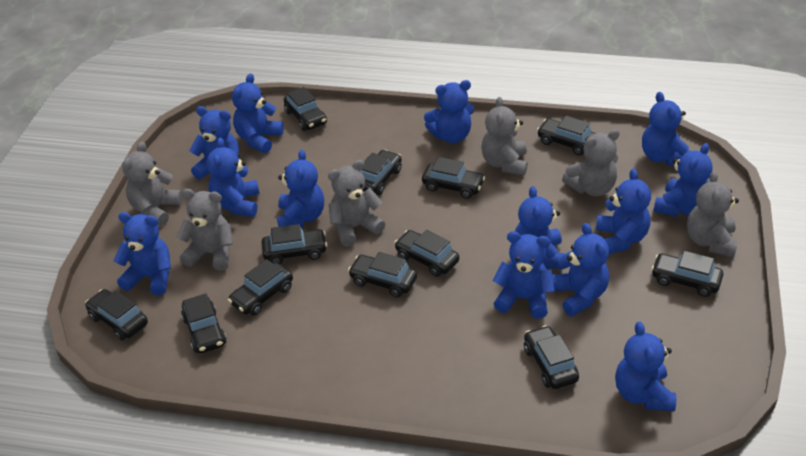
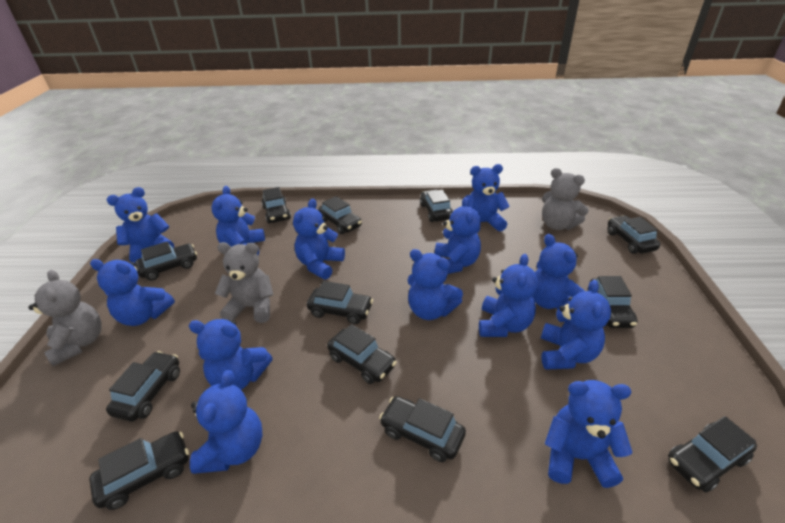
grey teddy bear: [122,142,183,226] [176,189,233,271] [328,160,385,247] [481,97,528,175] [562,129,620,196] [687,171,739,257] = 6 -> [28,270,102,366] [215,242,274,323] [542,168,589,230] = 3

